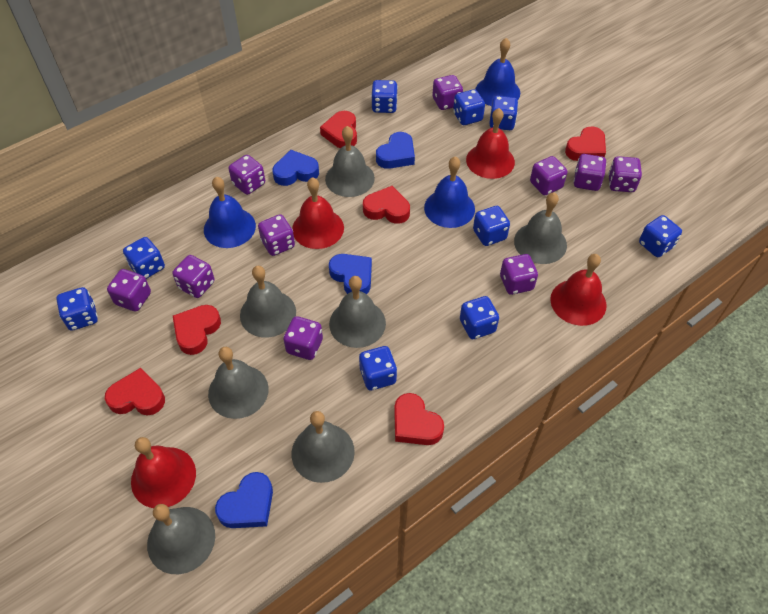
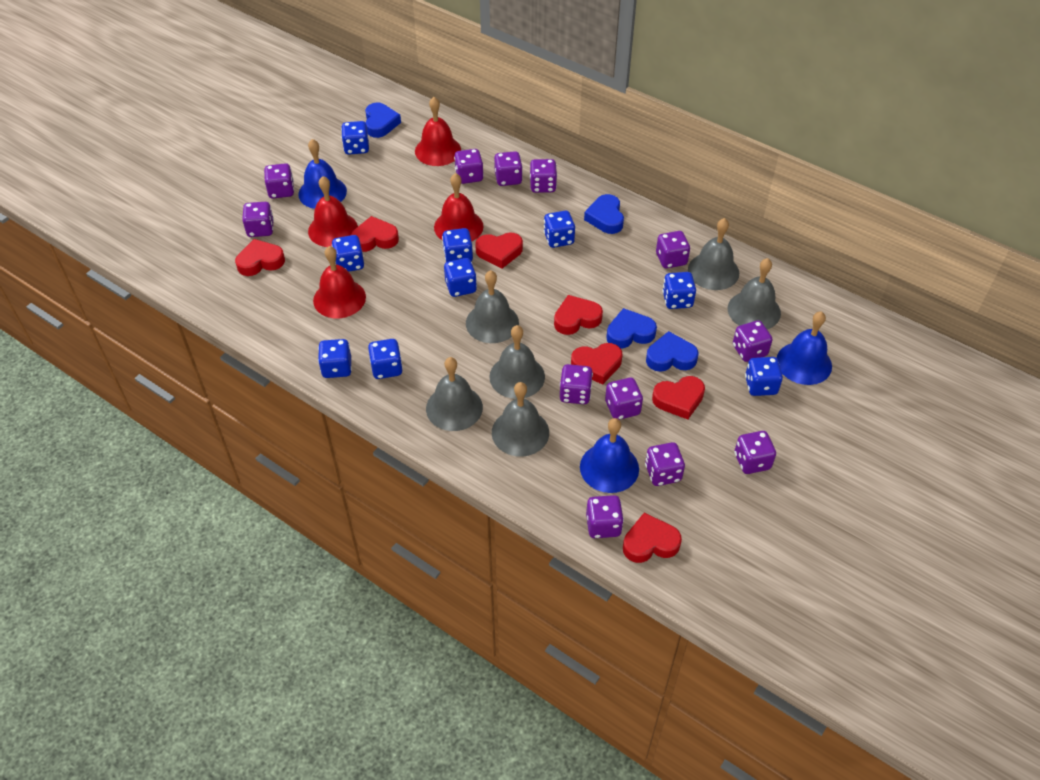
grey bell: [147,504,215,574] [208,347,269,419] [240,266,296,338] [292,411,355,483] [325,126,375,197] [329,276,386,348] [514,192,567,264] = 7 -> [426,357,483,431] [466,270,519,343] [489,325,545,399] [492,382,549,457] [688,218,739,290] [728,258,781,329] = 6
purple dice: [107,269,151,311] [173,255,215,298] [229,155,265,195] [258,214,295,256] [283,316,323,360] [433,75,463,110] [500,254,538,295] [530,156,568,195] [573,154,607,191] [608,156,642,192] = 10 -> [242,202,274,237] [264,163,294,199] [454,149,484,184] [494,151,523,186] [530,159,557,193] [560,364,593,404] [586,495,624,538] [605,378,643,420] [645,442,685,486] [656,231,690,269] [733,320,772,362] [735,431,776,474] = 12
red heart: [105,368,165,415] [173,305,221,355] [320,111,357,149] [363,186,410,224] [394,393,444,445] [565,126,606,161] = 6 -> [235,239,285,276] [351,216,399,252] [475,232,523,269] [554,295,603,335] [571,343,622,385] [623,513,682,563] [652,376,705,420] = 7

